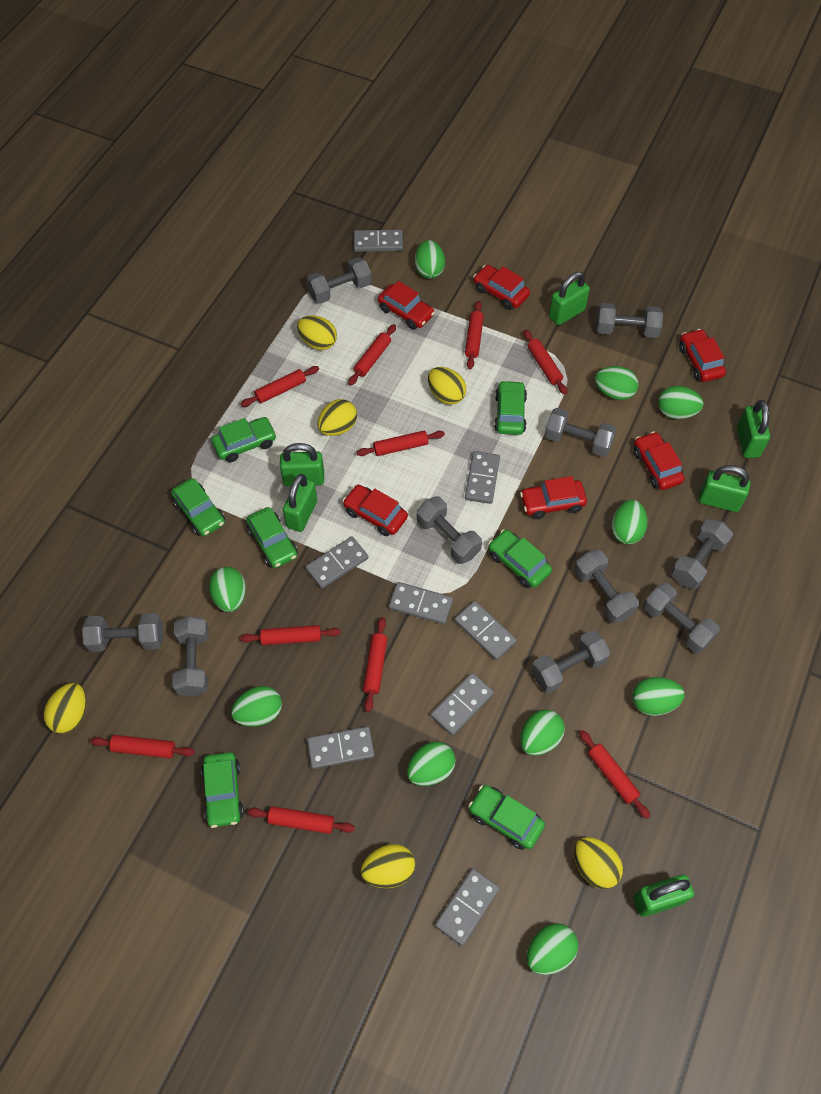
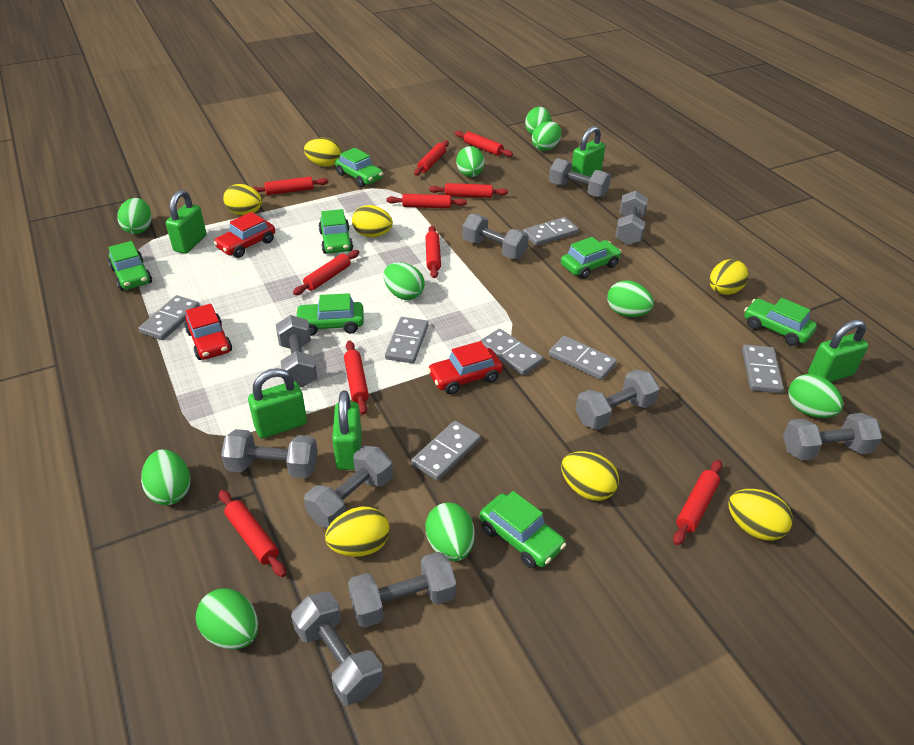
green padlock: [280,443,324,486] [283,474,317,532] [549,272,590,325] [633,875,694,917] [699,465,750,512] [737,400,770,458] = 6 -> [166,190,206,254] [248,368,307,438] [332,390,362,470] [571,126,605,177] [808,320,868,382] = 5
grey domino: [305,537,368,589] [307,726,374,769] [354,230,403,252] [389,582,453,624] [431,673,494,736] [435,869,500,946] [454,601,517,660] [465,451,500,504] = 8 -> [138,295,200,340] [385,317,428,363] [411,421,481,481] [480,329,543,375] [523,217,578,246] [549,336,617,380] [742,345,784,393] = 7
red car: [342,485,408,536] [378,281,435,330] [473,265,530,310] [520,476,587,519] [633,432,685,490] [679,329,726,382] = 6 -> [185,304,232,360] [214,212,275,258] [427,341,503,395] = 3
yellow egg: [43,683,87,734] [297,315,337,350] [318,399,357,436] [361,844,415,888] [428,367,466,405] [574,837,623,889] = 6 -> [223,184,262,215] [304,138,341,167] [325,507,390,557] [352,205,393,237] [561,451,619,501] [709,259,748,295] [728,489,793,541] = 7

